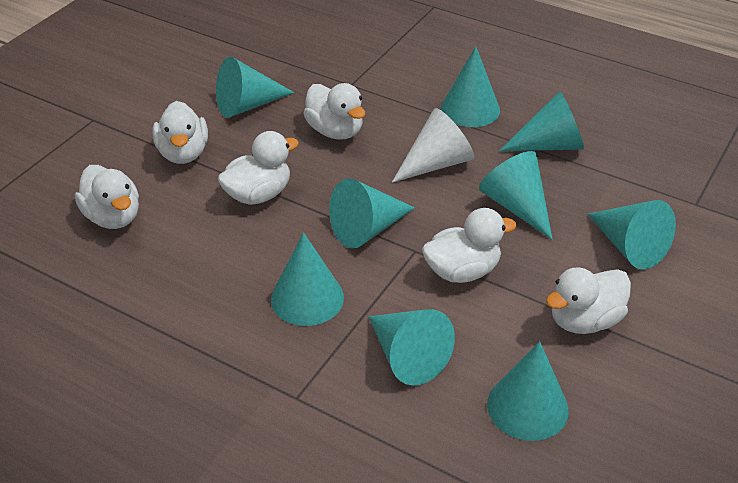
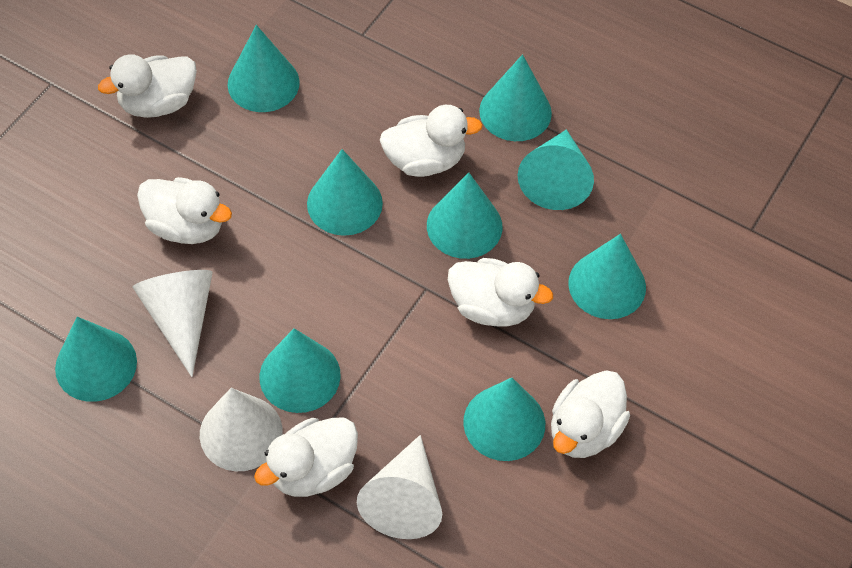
white cone: [392,108,474,183] = 1 -> [132,270,213,377] [200,388,283,471] [357,435,442,539] = 3

